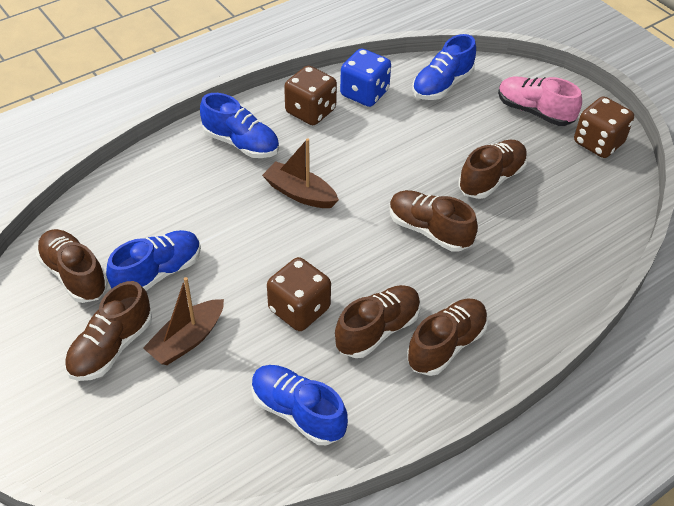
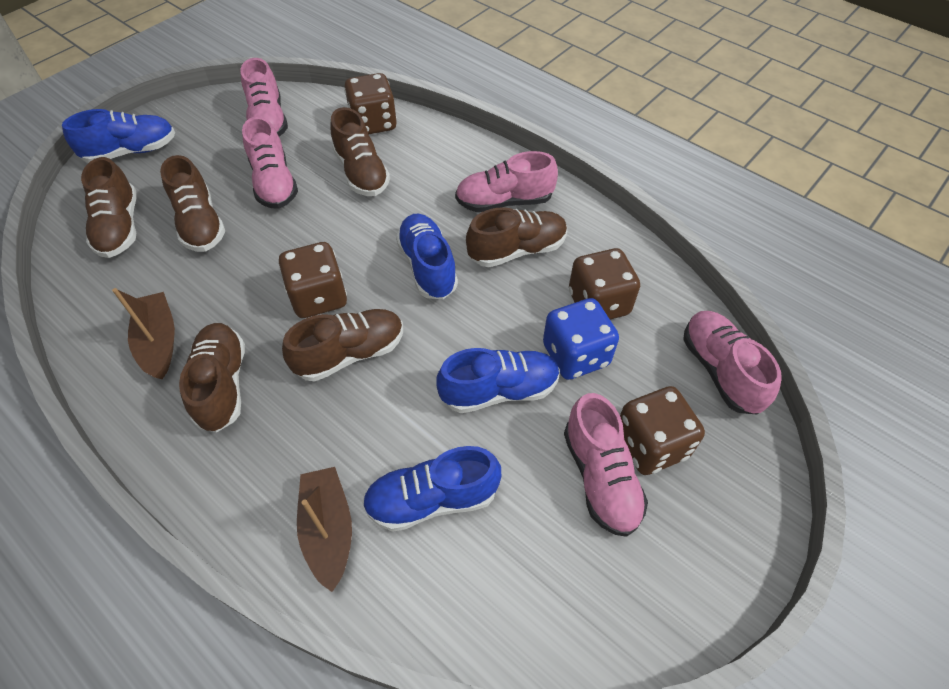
brown dice: [267,257,331,331] [284,66,337,125] [574,96,634,158] = 3 -> [279,242,347,318] [344,73,397,134] [569,248,640,319] [620,386,705,475] = 4
pink shoe: [498,77,582,126] = 1 -> [240,58,288,136] [242,116,298,209] [455,151,558,212] [564,393,648,537] [683,311,781,415] = 5

